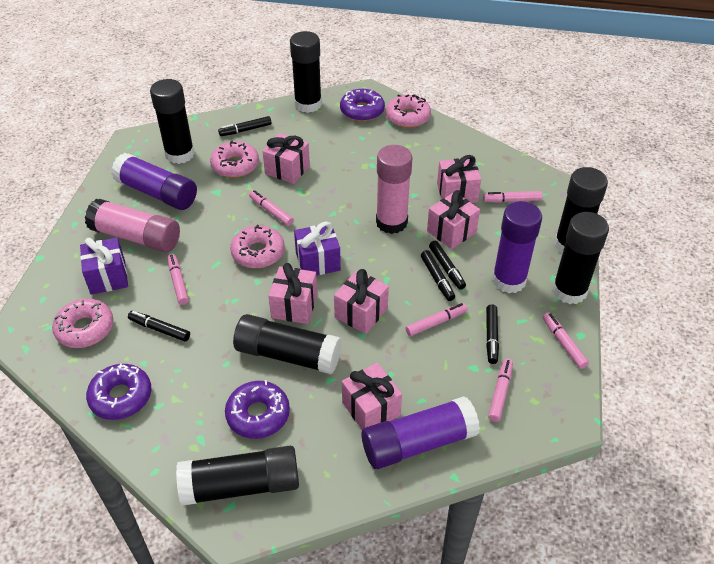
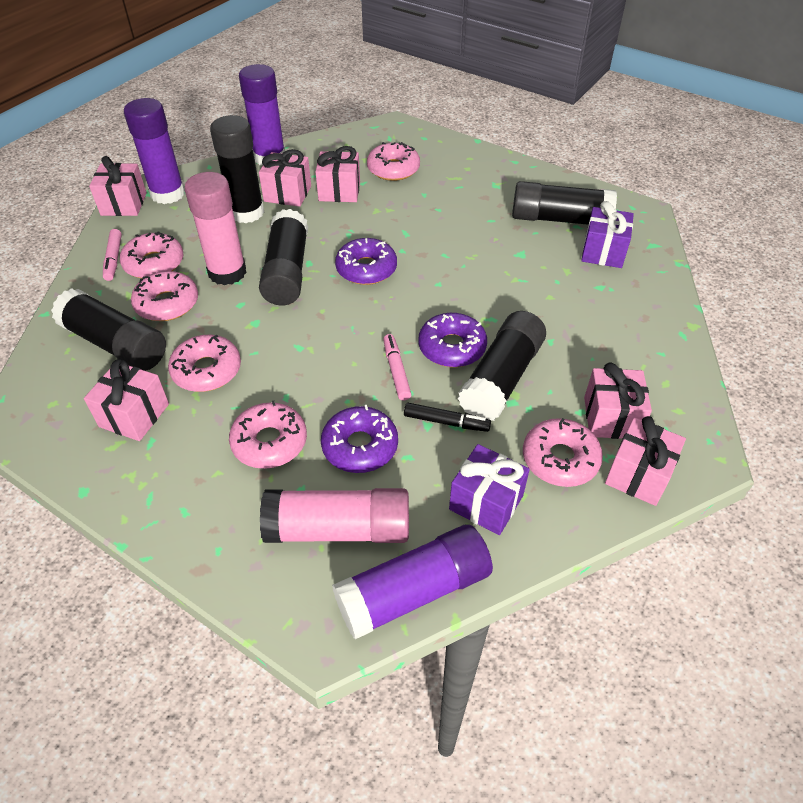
black glue stick: [150,79,195,164] [176,446,299,506] [233,314,342,374] [290,31,322,113] [552,212,609,304] [554,167,608,254] = 6 -> [51,288,166,371] [210,115,264,223] [259,209,308,305] [458,311,546,421] [512,181,617,225] = 5
black marker: [128,311,190,342] [218,116,272,136] [421,250,455,301] [429,241,466,290] [486,304,499,364] = 5 -> [404,403,491,432] = 1
pink donut: [52,298,114,348] [210,140,259,178] [230,225,285,268] [386,94,431,128] = 4 -> [120,231,184,278] [131,271,198,321] [168,335,241,392] [229,401,307,469] [367,142,420,181] [523,418,603,487] = 6
pink marker: [167,254,189,305] [249,190,294,226] [406,303,468,336] [483,191,543,203] [488,358,513,422] [543,312,589,369] = 6 -> [103,229,122,281] [383,334,411,400] = 2

